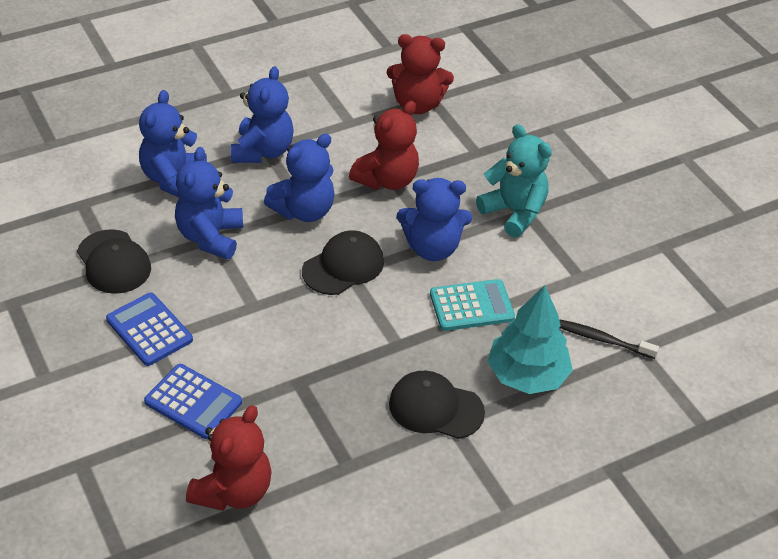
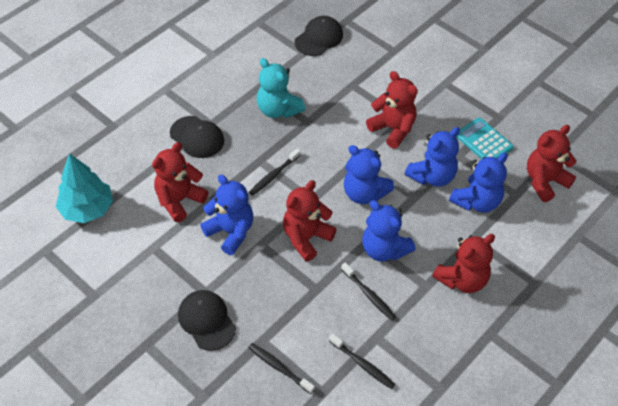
black toothbrush: [559,319,659,359] = 1 -> [248,343,315,394] [249,149,301,196] [329,334,395,389] [341,262,396,321] = 4
blue calculator: [106,293,193,366] [144,364,242,439] = 2 -> none = 0
red teddy bear: [186,405,272,511] [349,101,419,190] [387,34,454,114] = 3 -> [152,142,209,222] [283,180,337,261] [366,71,418,149] [432,234,495,293] [527,125,577,202] = 5

